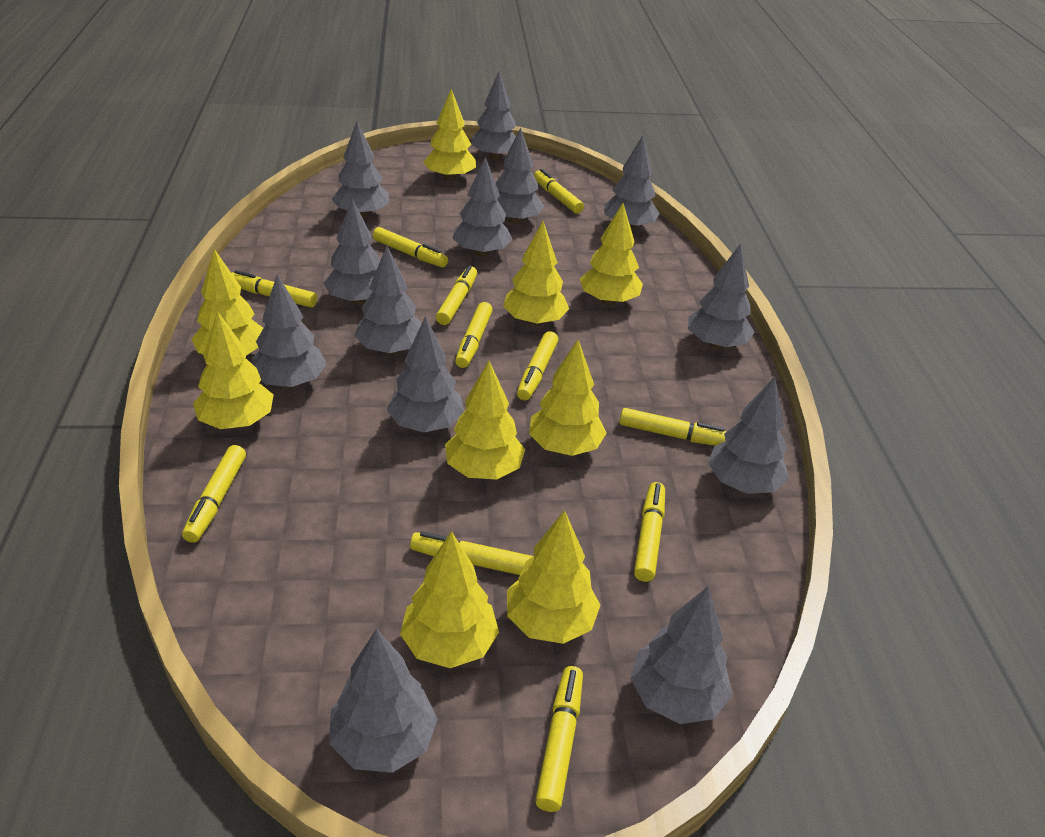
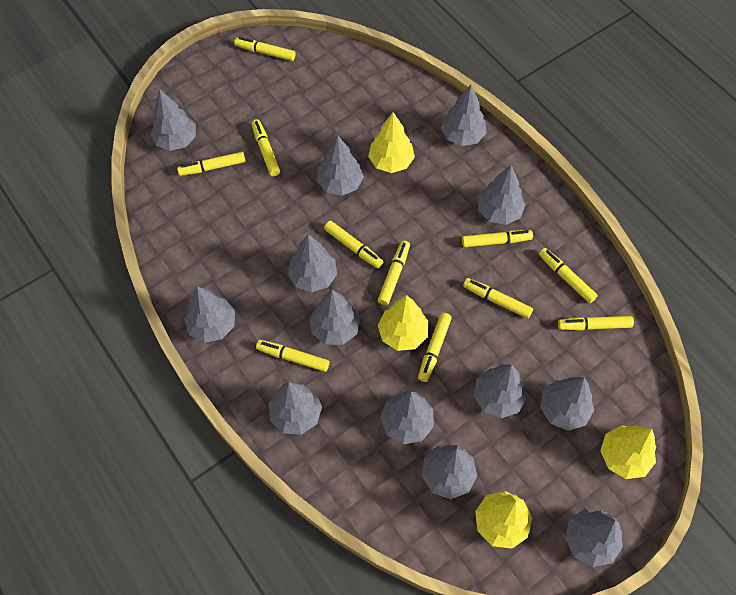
yellow tree: [192,249,263,356] [193,311,274,429] [400,531,499,668] [424,89,476,181] [445,361,525,480] [503,221,569,326] [507,510,601,644] [529,340,607,456] [580,203,643,305] = 9 -> [368,112,415,173] [378,295,429,351] [475,491,532,549] [601,425,656,479] = 4

